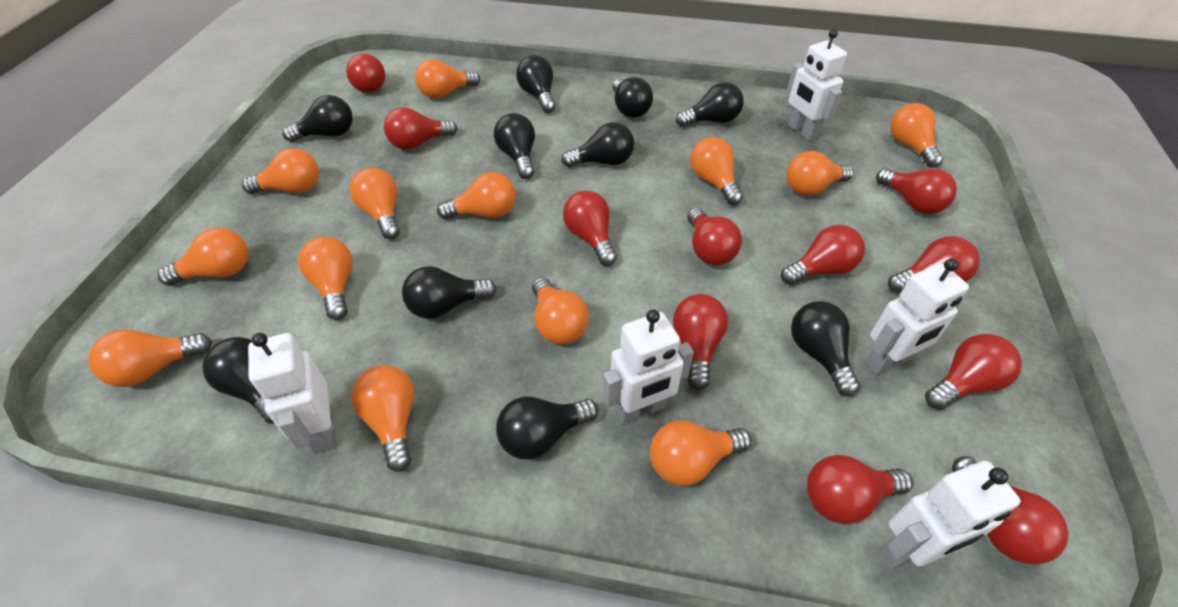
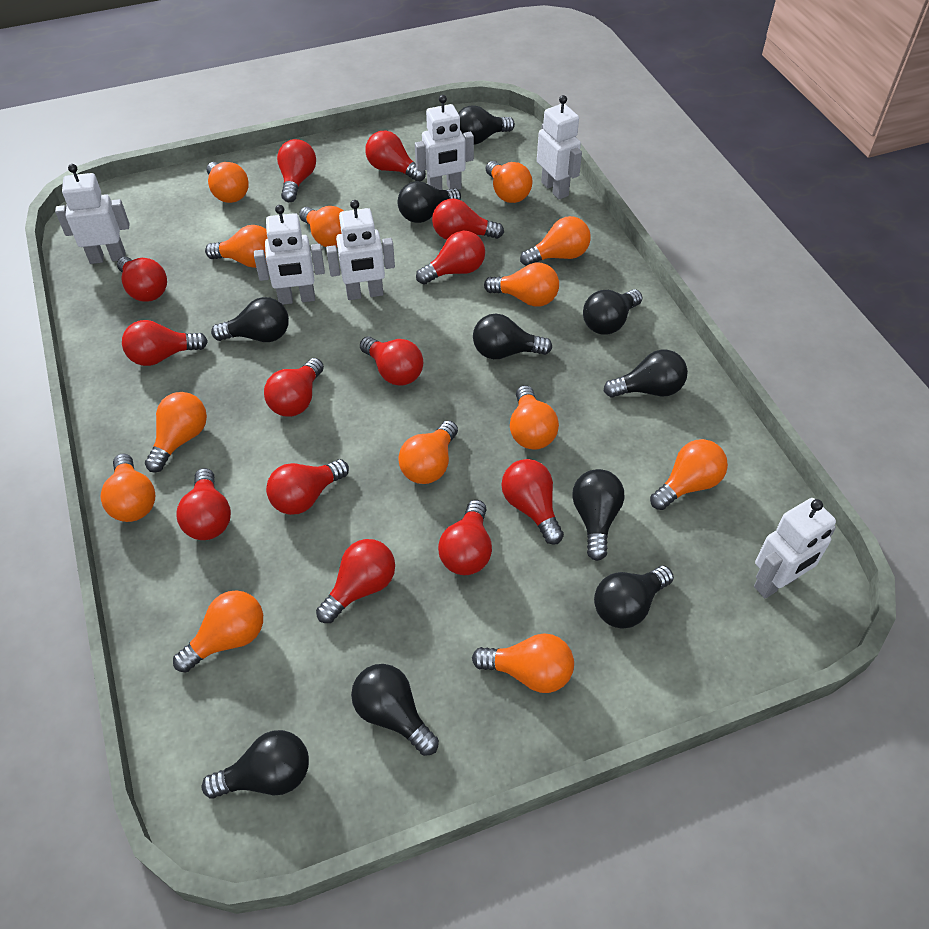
red light bulb: [346,54,385,93] [384,107,457,150] [563,191,617,266] [673,294,728,390] [687,208,742,265] [781,225,865,285] [807,455,913,524] [876,168,957,214] [888,236,979,293] [925,334,1022,410] [952,456,1069,565] = 11 -> [117,257,167,302] [122,320,208,366] [177,468,231,540] [264,358,324,417] [266,459,349,515] [277,139,316,202] [316,539,395,623] [360,337,423,385] [365,131,426,181] [416,231,485,285] [432,198,504,240] [438,500,492,575] [501,459,564,545] = 13
white robot: [248,333,333,454] [602,310,694,424] [787,29,847,141] [865,259,969,375] [881,461,1021,569] = 5 -> [55,164,129,264] [254,205,325,305] [326,200,395,300] [415,95,474,190] [537,95,582,199] [754,498,836,598] = 6

